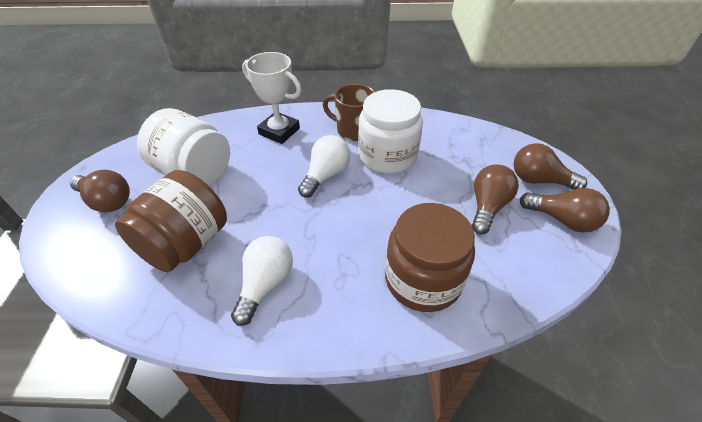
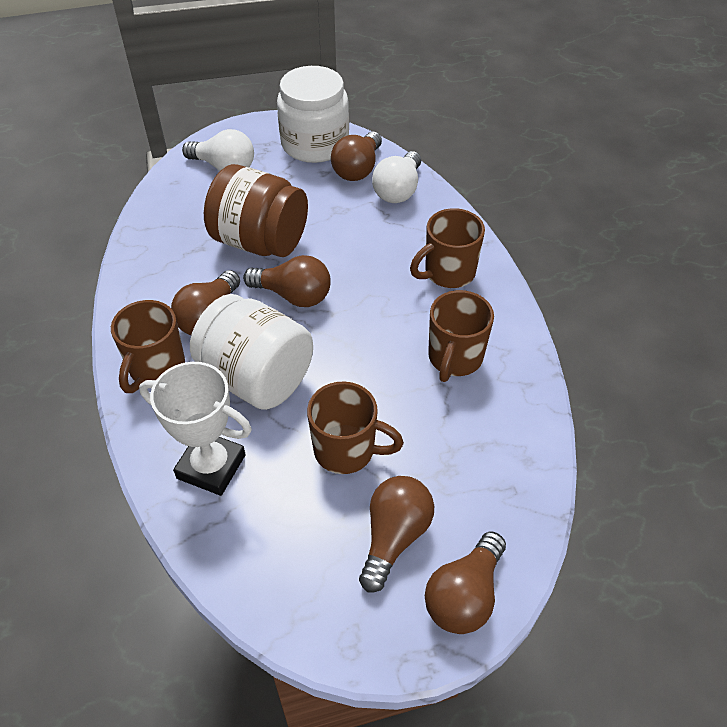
brown jar: [115,170,227,272] [385,203,475,312] = 2 -> [204,164,308,257] = 1
brown light bulb: [70,170,130,213] [472,164,519,235] [514,143,587,190] [519,188,610,233] = 4 -> [171,270,240,335] [243,255,331,307] [331,132,382,181] [359,476,434,592] [425,531,506,634] = 5
brown mug: [323,84,375,141] = 1 -> [111,300,185,393] [307,381,404,474] [410,208,485,288] [428,290,494,382] = 4

